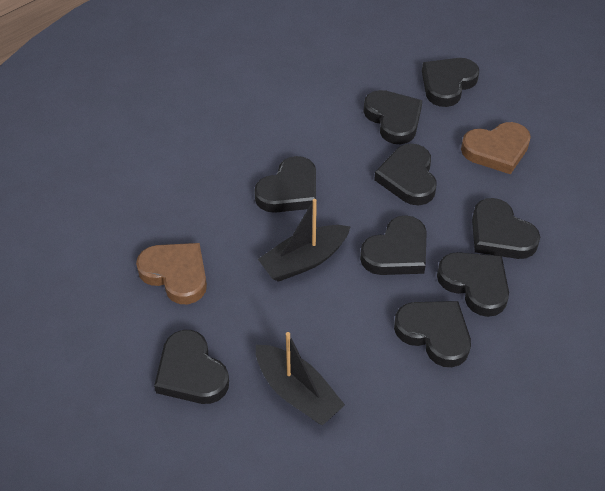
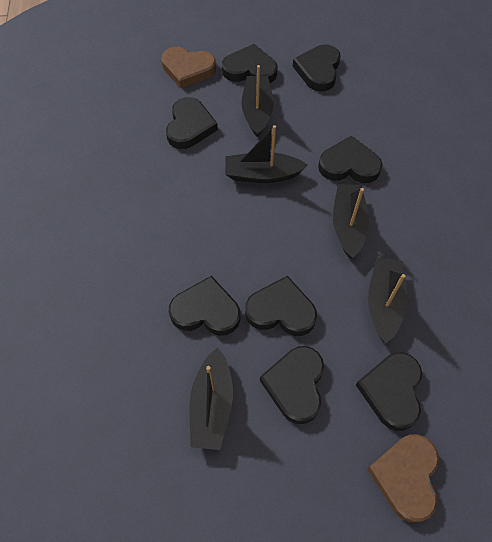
black boat: [256,332,345,425] [258,199,351,282] = 2 -> [189,347,233,450] [225,125,308,183] [241,65,274,138] [333,184,369,259] [368,257,408,344] = 5
black heart: [154,330,229,404] [254,156,316,213] [360,215,427,275] [364,90,423,144] [374,144,437,205] [394,301,471,367] [422,58,479,107] [437,252,509,317] [472,198,540,259] = 9 -> [166,97,218,149] [169,276,240,336] [222,44,278,83] [245,276,317,336] [260,346,324,424] [293,44,341,91] [318,135,383,183] [356,352,422,431] = 8

